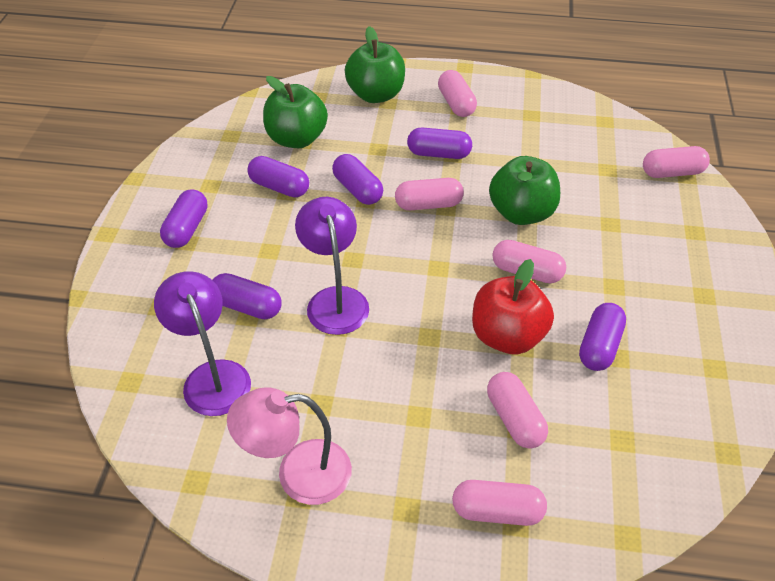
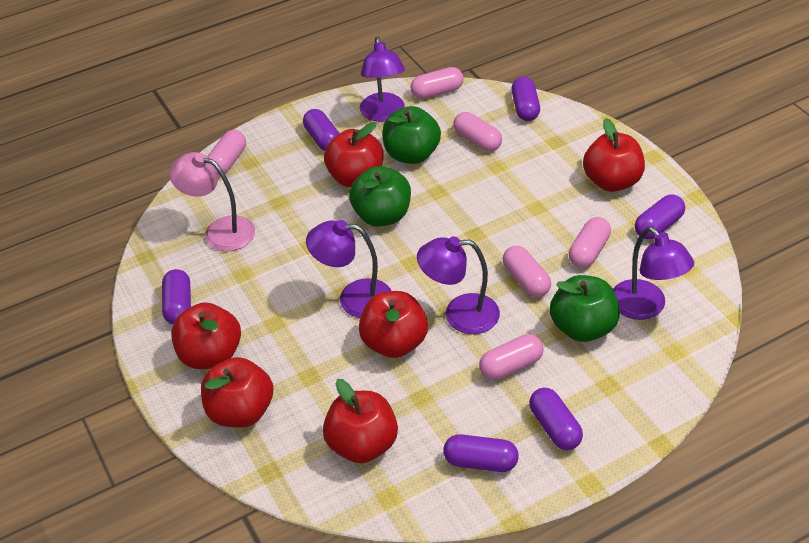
purple lamp: [154,271,251,416] [295,197,369,335] = 2 -> [306,220,391,318] [360,36,405,122] [417,236,500,334] [613,226,694,320] = 4
red apple: [472,259,554,354] = 1 -> [171,302,241,369] [201,357,273,427] [323,379,398,463] [324,122,383,187] [359,291,428,358] [583,118,645,192] = 6

